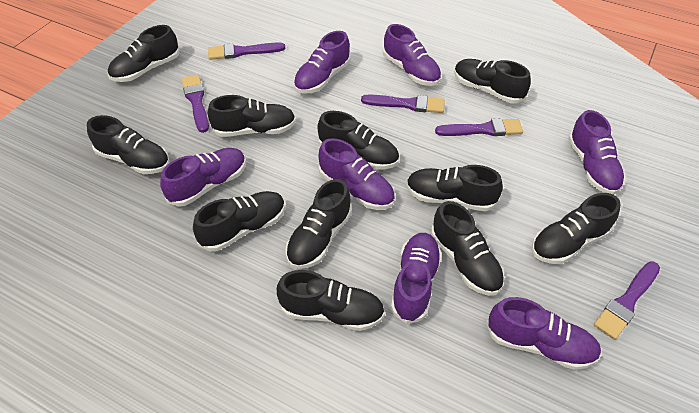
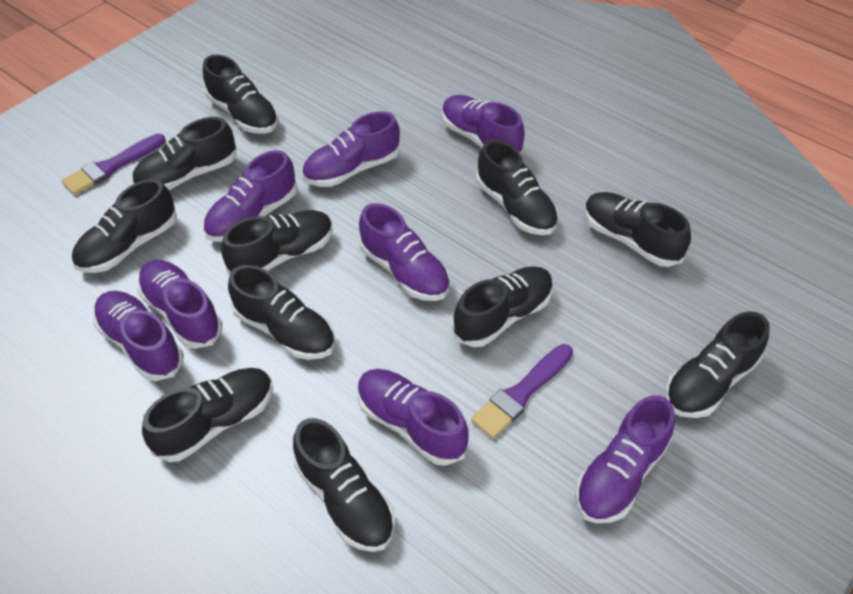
purple brush: [182,75,209,133] [208,42,285,60] [361,94,445,113] [435,118,523,136] [594,261,660,340] = 5 -> [62,134,166,195] [471,344,573,438] = 2
purple shoe: [160,148,246,207] [294,31,351,94] [319,138,395,210] [383,24,441,86] [391,233,442,324] [486,297,601,370] [568,110,625,195] = 7 -> [93,291,183,381] [137,260,222,349] [203,150,298,242] [302,111,400,187] [357,369,468,466] [359,203,450,301] [442,95,525,155] [575,395,675,523] = 8

